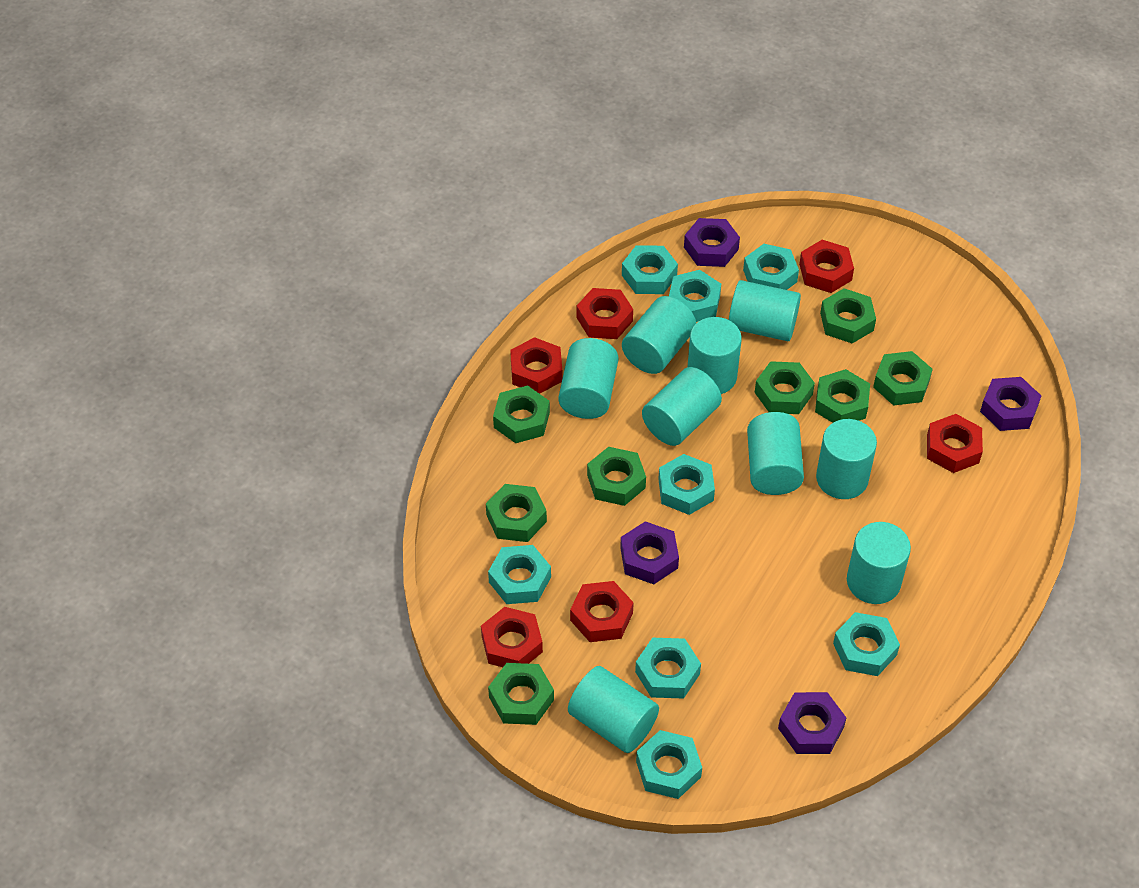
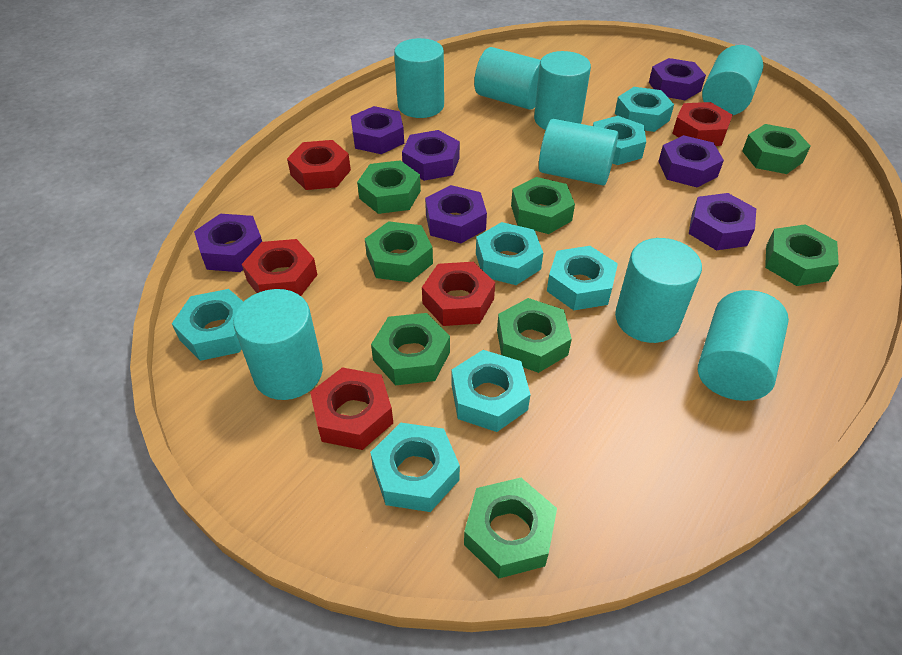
purple nut: [620,521,679,584] [684,218,740,267] [778,692,846,754] [980,377,1041,431] = 4 -> [194,214,262,272] [351,106,404,154] [402,130,460,181] [425,185,487,243] [649,58,706,100] [658,135,724,188] [689,193,756,250] = 7
red nut: [481,607,543,667] [510,337,562,394] [570,581,634,642] [577,288,633,339] [799,240,854,293] [927,414,983,473] = 6 -> [242,239,317,296] [287,140,351,190] [310,367,393,450] [422,262,495,326] [672,102,732,146] = 5
turquoise cylinder: [558,338,618,419] [568,666,659,753] [622,296,696,374] [642,367,722,446] [688,317,742,394] [729,280,801,341] [747,412,804,495] [816,419,877,499] [847,522,911,604] = 9 -> [233,289,323,400] [394,38,444,118] [474,47,541,110] [534,51,591,130] [539,119,619,185] [615,238,702,343] [698,290,789,401] [702,45,763,115] = 8
turquoise nut: [488,545,551,604] [622,245,678,294] [635,638,701,699] [636,730,702,799] [658,454,715,515] [669,270,721,322] [743,244,799,290] [833,612,900,676] = 8 -> [172,289,243,361] [370,423,460,512] [452,350,530,432] [476,222,543,285] [547,246,618,310] [593,116,646,165] [615,87,674,132] = 7

